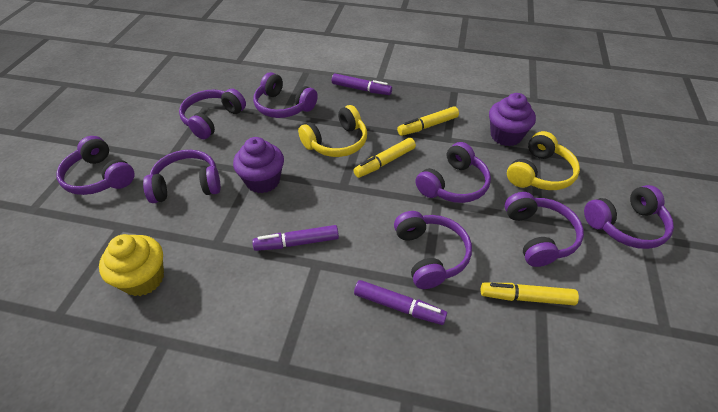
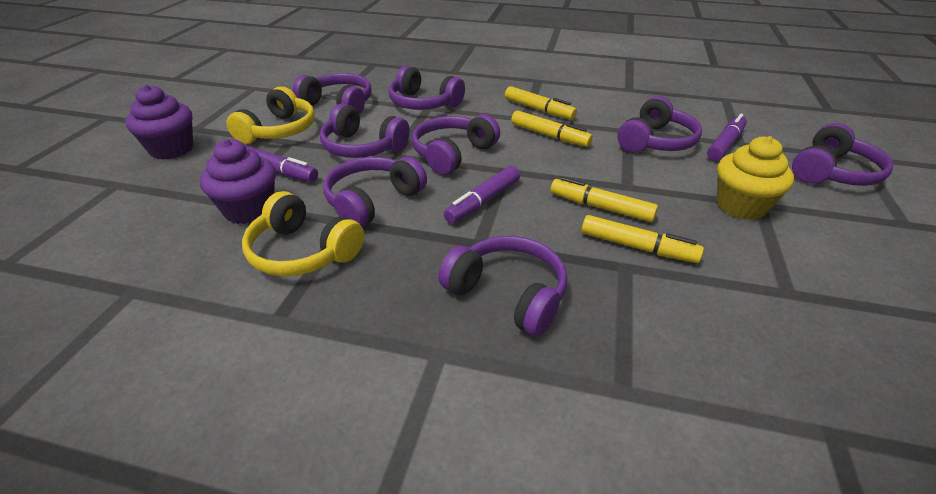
yellow marker: [353,138,416,178] [397,107,459,136] [481,283,579,305] = 3 -> [505,86,577,120] [511,110,593,147] [551,177,658,222] [582,215,704,263] = 4

